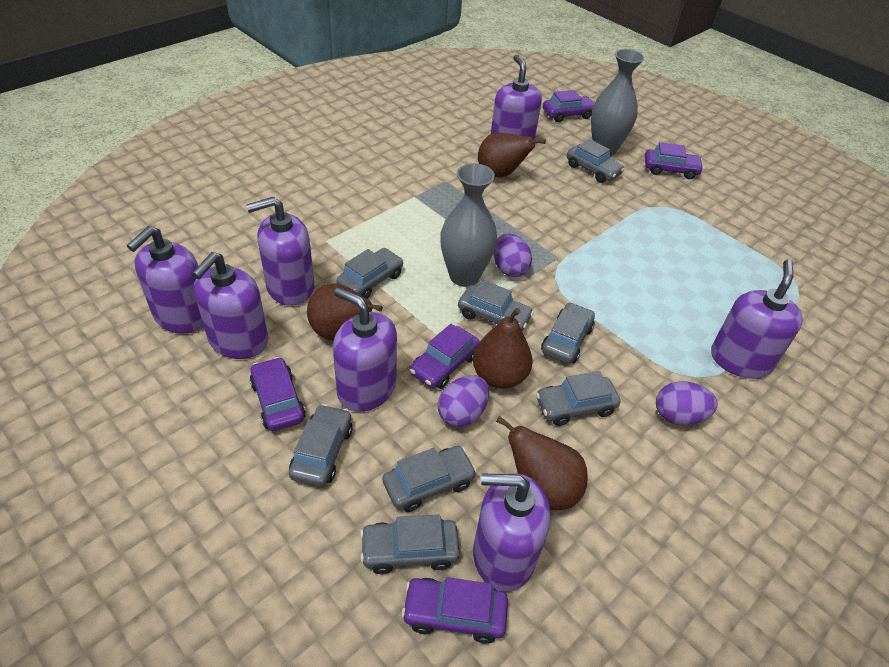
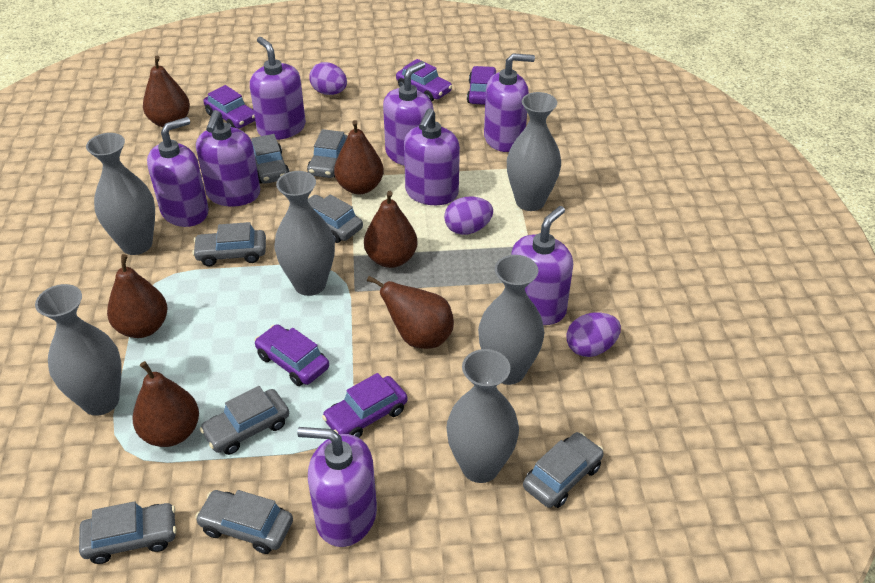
brown pear: [307,283,383,341] [473,308,532,389] [478,133,546,178] [496,416,588,510] = 4 -> [107,254,167,338] [132,361,199,447] [143,56,190,127] [334,120,384,194] [364,191,418,268] [367,276,454,349] = 6
grey vase: [440,163,497,287] [591,49,645,156] = 2 -> [35,284,122,416] [86,133,155,255] [274,171,335,296] [446,349,519,483] [478,255,545,385] [507,92,561,211] = 6
purple soap dispenser: [127,226,204,334] [192,252,268,359] [246,197,314,306] [333,287,397,412] [473,473,551,591] [491,55,542,141] [711,259,803,379] = 7 -> [147,117,209,227] [196,110,260,206] [250,37,306,140] [297,427,377,547] [383,61,434,166] [404,109,460,205] [484,53,535,152] [511,206,573,325] = 8

